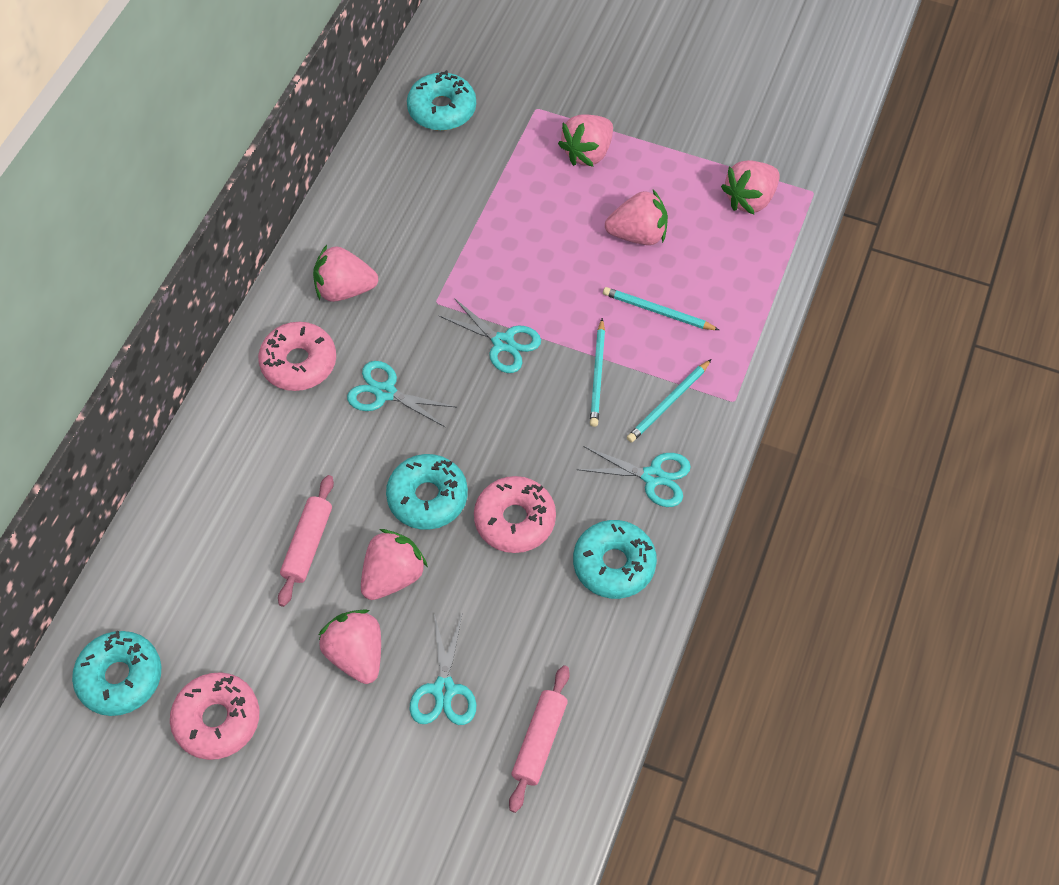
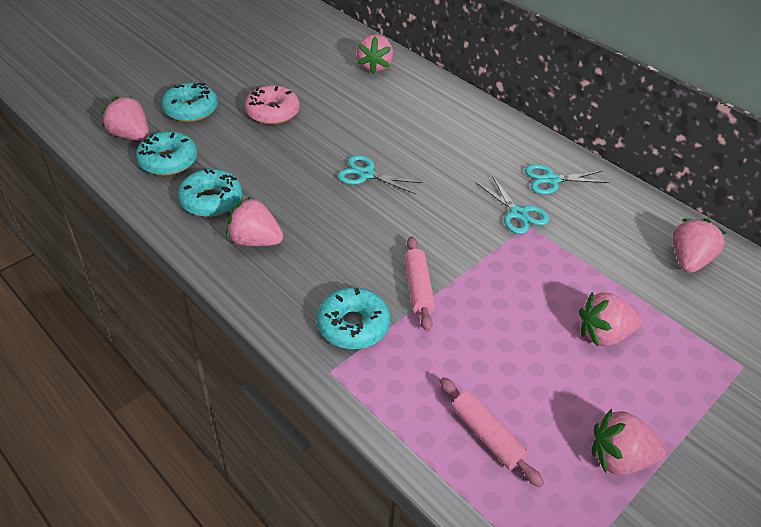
pink donut: [170,672,259,760] [258,322,336,391] [474,476,556,553] = 3 -> [245,85,300,125] = 1
turquoise pencil: [590,318,605,427] [603,287,719,330] [627,359,712,443] = 3 -> none = 0
turquoise scissors: [347,361,457,428] [410,614,476,725] [439,298,541,373] [577,446,691,507] = 4 -> [338,155,422,194] [476,176,549,234] [525,164,609,194] = 3

